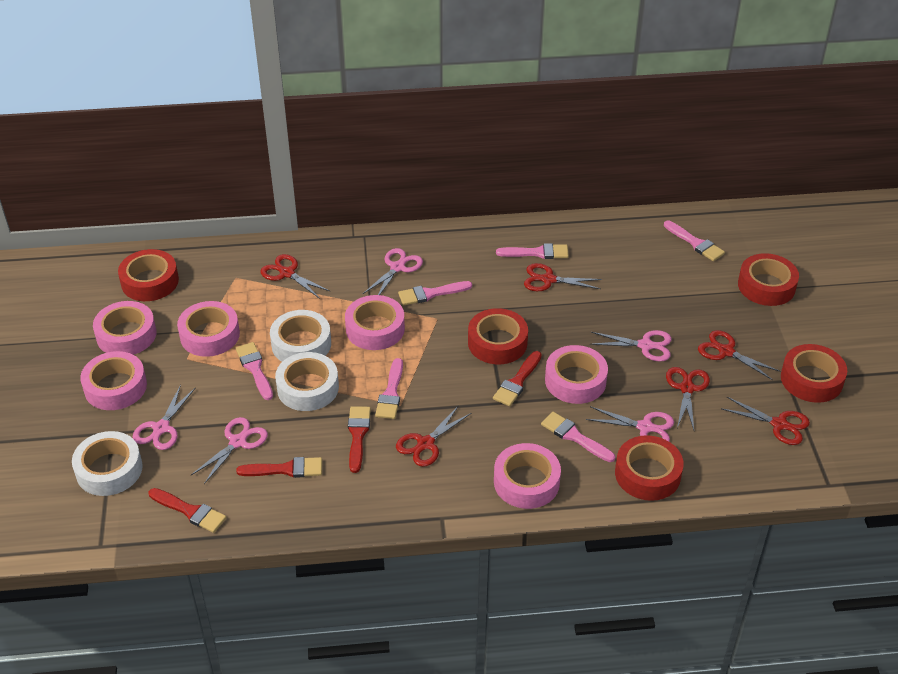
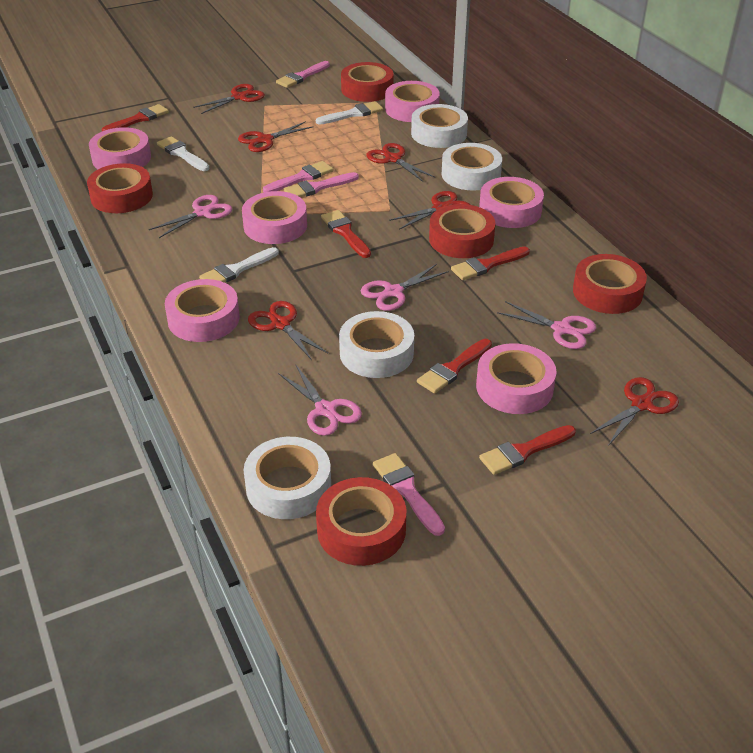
pink brush: [235,342,273,400] [375,358,403,419] [398,281,472,305] [496,243,569,259] [541,412,615,462] [664,221,725,261] = 6 -> [263,161,334,192] [276,61,330,88] [283,172,359,197] [373,453,445,536] = 4
pink scissors: [133,385,196,450] [191,417,268,484] [363,248,423,295] [586,406,674,441] [590,330,672,362] = 5 -> [149,195,232,238] [278,365,362,436] [361,264,449,311] [497,301,596,349] = 4
red brush: [149,488,226,533] [236,457,322,478] [348,406,371,473] [493,351,542,406] = 4 -> [102,104,169,131] [321,210,371,258] [417,339,492,394] [451,246,530,280] [479,425,576,475] = 5
white brush: none = 0 -> [157,136,209,171] [199,247,279,283] [316,101,383,125] = 3
white tape: [72,431,143,496] [270,310,331,362] [275,352,339,411] = 3 -> [244,437,331,519] [339,311,414,378] [411,104,468,148] [442,143,502,191] = 4

